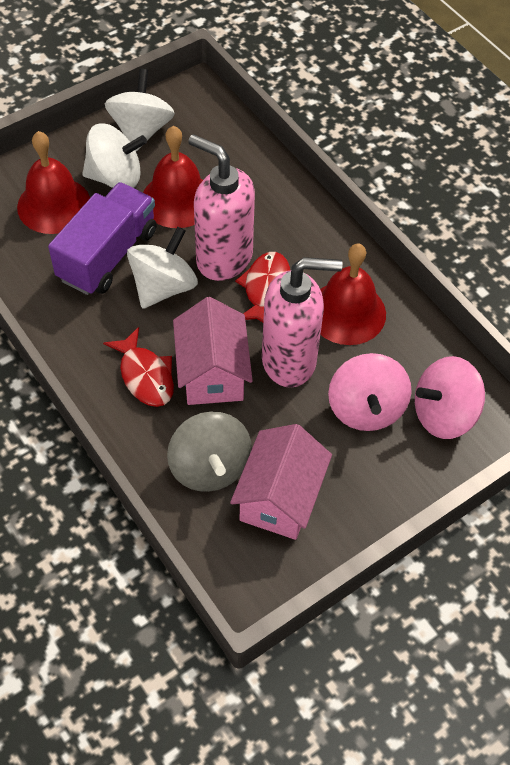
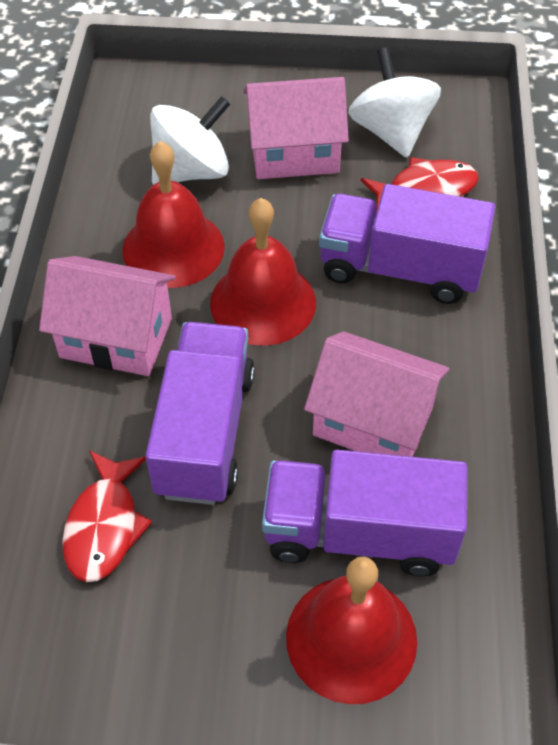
grey spinning top: [167,411,252,492] = 1 -> none = 0
pink house: [173,297,253,405] [230,424,332,540] = 2 -> [39,256,176,376] [244,77,349,179] [304,331,450,457] = 3
pink soap dispenser: [188,134,255,281] [262,257,343,388] = 2 -> none = 0
pink spinning top: [328,353,412,431] [415,356,485,439] = 2 -> none = 0
purple truck: [48,182,157,295] = 1 -> [145,322,255,505] [262,449,467,576] [319,184,495,304] = 3
white spinning top: [82,123,147,188] [105,69,175,151] [127,227,198,309] = 3 -> [150,96,230,185] [348,48,441,158] = 2

